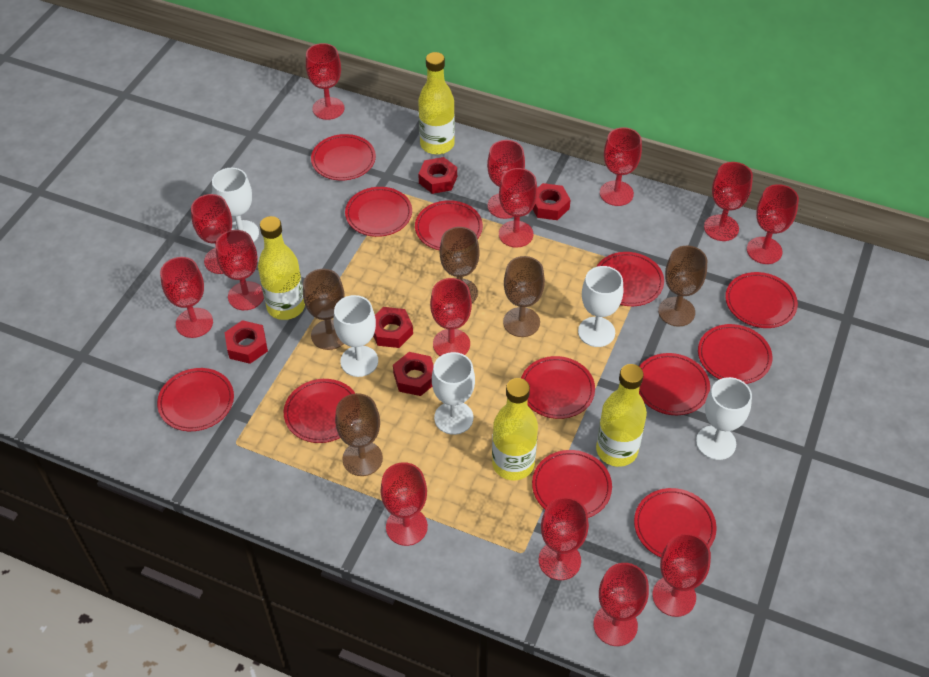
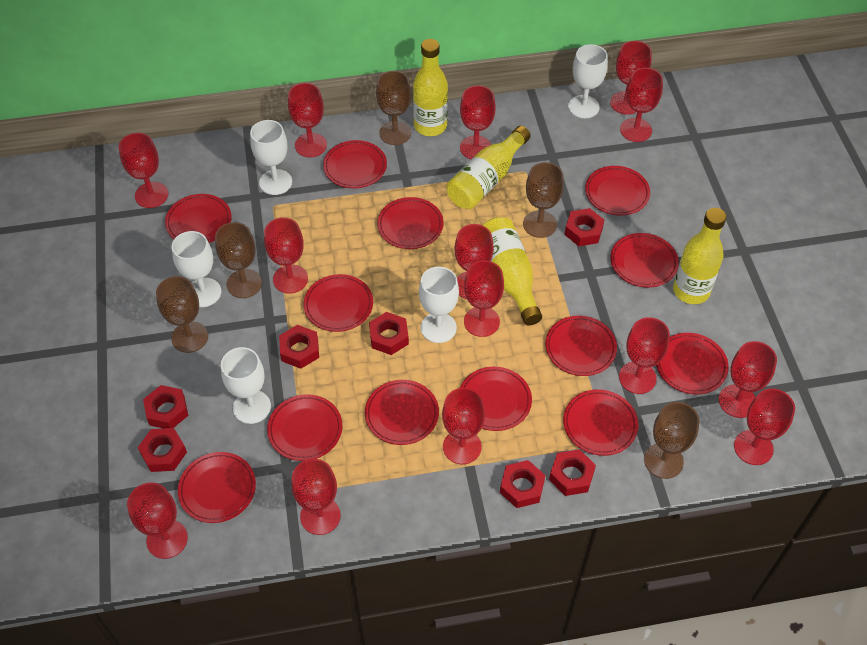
red nut: [224,320,268,364] [373,307,413,348] [393,352,434,396] [418,157,457,194] [533,183,571,220] = 5 -> [138,428,187,472] [143,385,189,428] [279,325,319,369] [369,312,409,355] [500,460,546,508] [549,449,596,496] [564,208,604,246] = 7
red plate: [157,368,234,431] [284,379,356,443] [311,134,376,180] [345,187,412,237] [415,200,483,250] [521,356,595,419] [532,450,612,518] [596,252,664,306] [634,488,717,558] [639,353,710,415] [698,324,772,384] [725,272,798,328] = 12 -> [165,194,232,243] [178,452,256,523] [267,394,342,461] [304,274,373,332] [323,140,387,188] [365,380,439,445] [377,197,444,249] [460,367,532,431] [545,316,617,376] [563,389,638,456] [585,166,650,216] [610,233,679,288] [656,333,729,394] = 13

